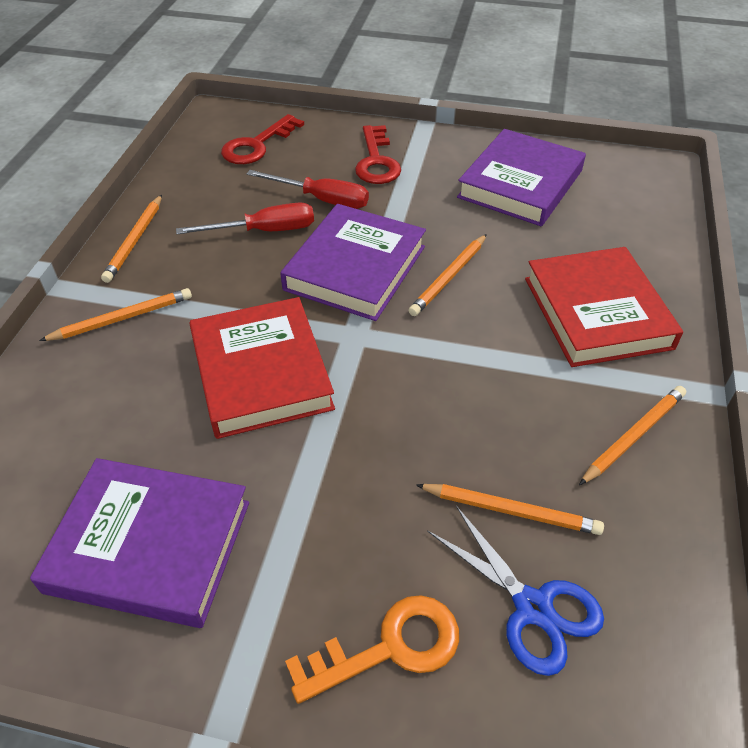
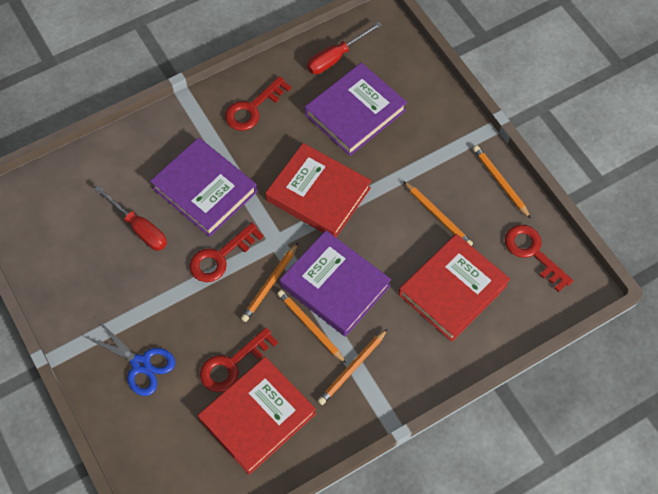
orange key: [285,595,459,704] = 1 -> none = 0
red book: [189,297,335,439] [525,247,683,367] = 2 -> [198,357,316,475] [266,143,371,237] [399,234,510,342] = 3
red key: [221,114,304,164] [355,125,401,184] = 2 -> [189,223,264,282] [200,328,278,392] [225,76,291,131] [505,225,573,292] = 4

